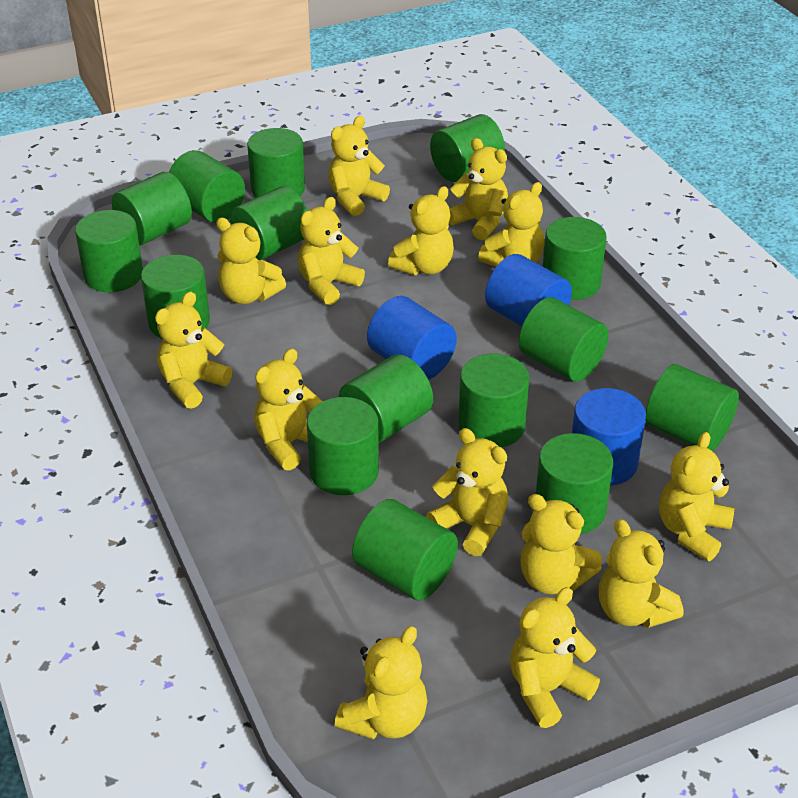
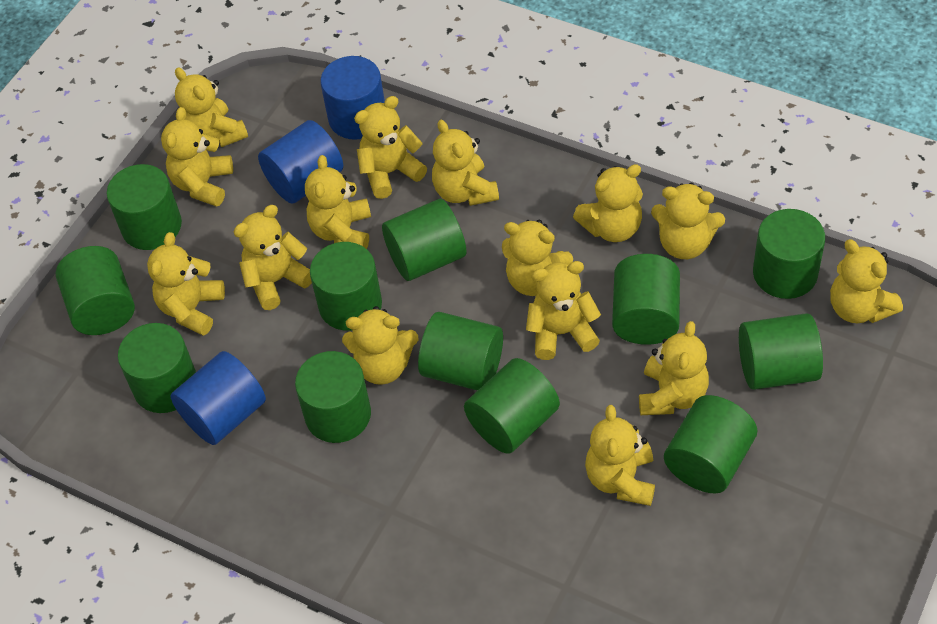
green cylinder: [75,210,143,292] [112,172,192,245] [141,255,210,339] [169,150,245,223] [230,186,308,260] [247,128,305,198] [307,397,379,495] [339,354,433,443] [352,499,458,600] [430,114,505,182] [458,354,530,447] [518,297,609,382] [536,433,613,534] [543,217,607,300] [645,364,739,451] = 15 -> [56,246,135,335] [107,164,182,250] [118,323,196,413] [295,351,371,443] [310,242,382,331] [382,199,467,281] [418,312,503,391] [464,358,560,454] [612,254,680,345] [664,395,757,494] [739,313,823,390] [753,209,825,299] = 12
yellow teddy bear: [155,292,232,409] [216,218,286,304] [254,349,323,471] [298,197,365,305] [328,116,390,216] [335,626,427,740] [388,186,454,275] [426,428,508,556] [449,138,508,240] [478,182,544,267] [510,587,600,728] [521,494,602,594] [599,519,684,628] [659,432,734,561] = 14 -> [147,232,225,336] [161,107,233,207] [175,68,248,147] [234,205,312,310] [305,155,371,249] [342,306,418,385] [354,96,427,199] [432,120,499,206] [502,220,573,296] [526,261,601,360] [573,164,643,242] [585,405,655,506] [639,321,709,415] [651,183,725,259] [830,239,903,323] = 15

